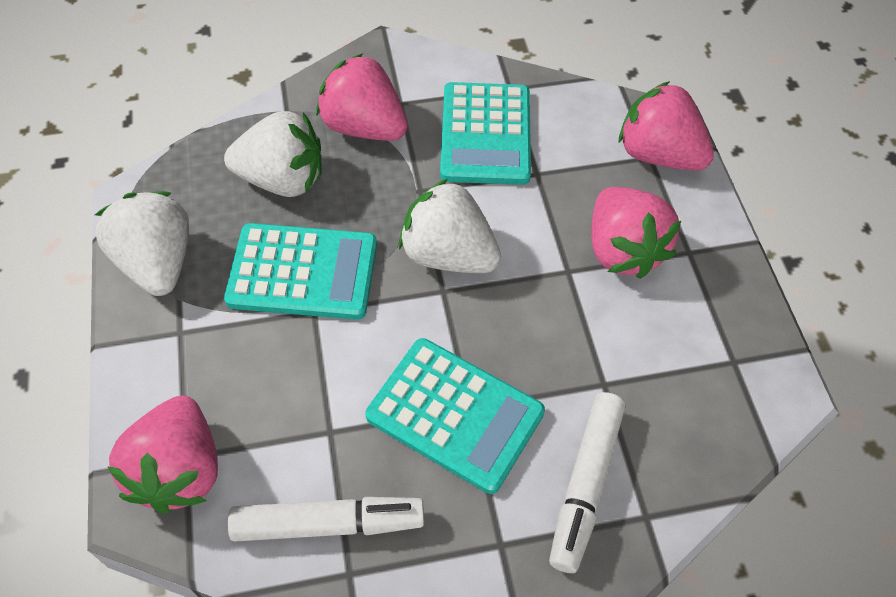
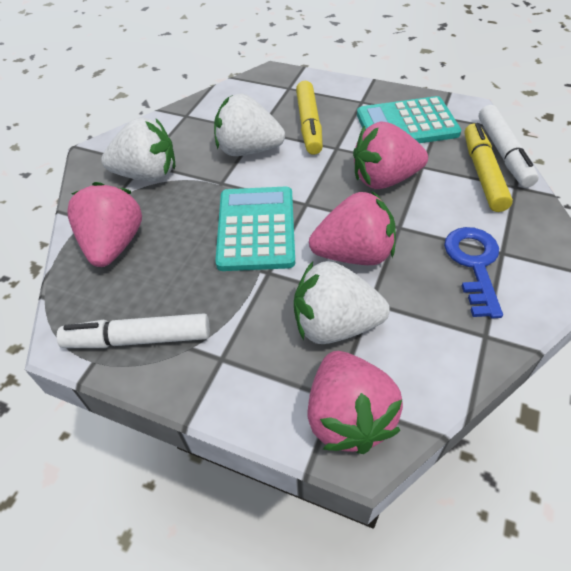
blue key: none = 0 -> [444,227,503,318] = 1
turquoise calculator: [224,223,377,320] [366,338,545,494] [440,82,531,185] = 3 -> [215,186,295,271] [357,96,461,143] = 2
yellow marker: none = 0 -> [296,81,323,155] [464,123,513,212] = 2

